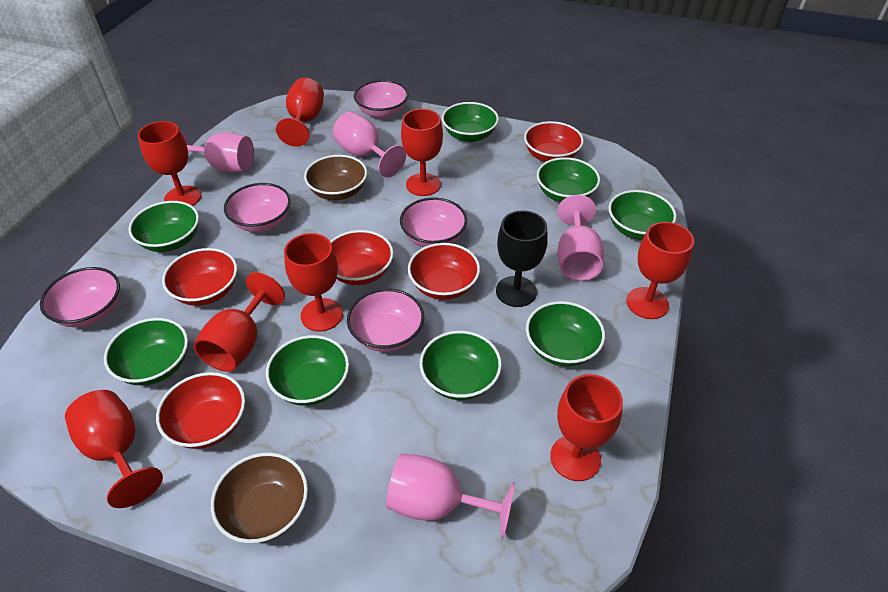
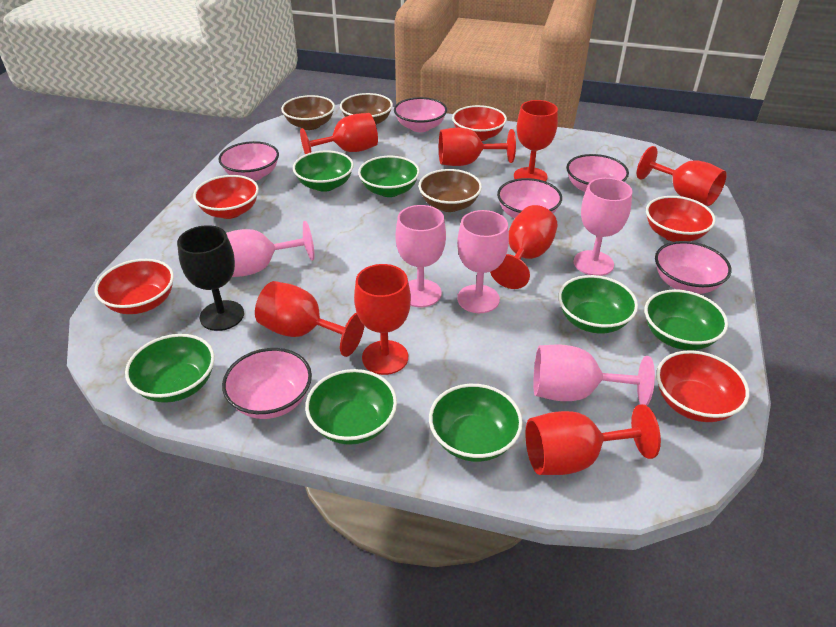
brown bowl: [211,452,308,543] [304,155,367,200] = 2 -> [281,95,335,130] [340,93,393,125] [419,169,482,212] = 3
green bowl: [104,318,188,385] [128,201,199,252] [266,335,349,406] [420,331,502,400] [442,102,499,142] [526,301,605,367] [537,157,600,202] [608,190,677,240] = 8 -> [125,334,215,403] [293,150,354,192] [305,369,397,445] [358,156,420,197] [429,384,523,462] [558,275,638,334] [645,289,728,350] = 7
pink bowl: [40,267,120,327] [224,183,291,232] [347,288,424,352] [354,80,409,118] [400,197,467,247] = 5 -> [218,141,279,181] [222,348,312,419] [394,97,447,132] [497,178,562,218] [566,154,629,192] [655,241,731,294] = 6
pink goblet: [180,130,254,172] [333,112,406,177] [386,453,515,539] [557,195,604,281] = 4 -> [226,221,315,277] [396,205,446,307] [457,210,509,313] [533,345,655,405] [573,178,632,276] = 5

